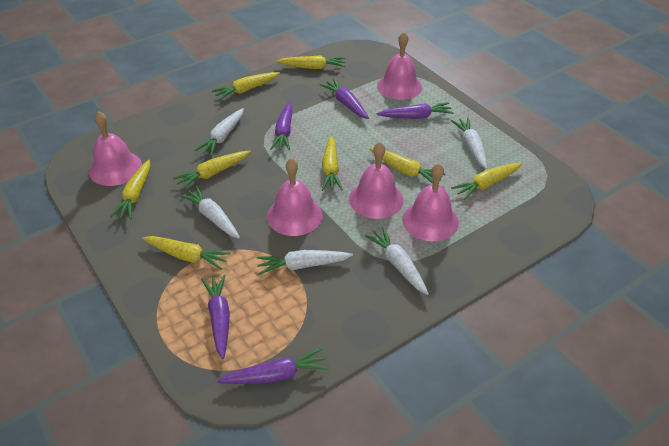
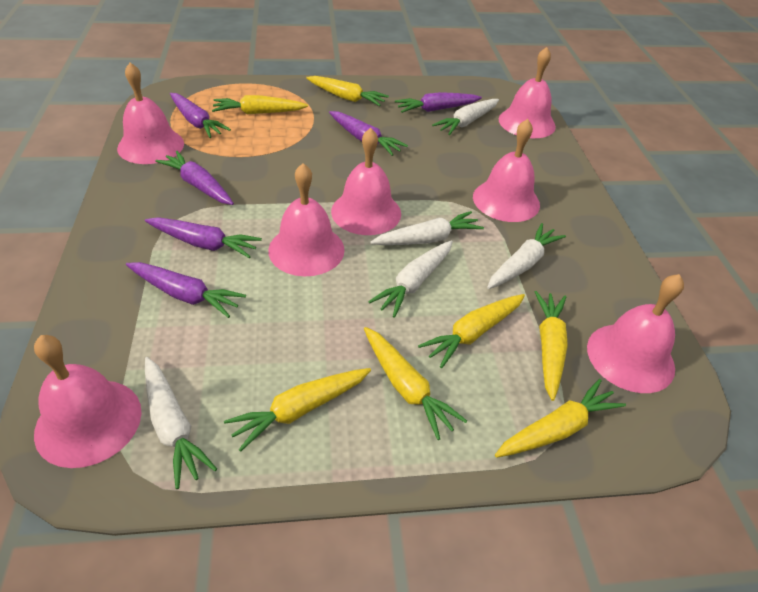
pink bell: [89,111,142,186] [267,158,323,236] [349,142,404,219] [377,32,422,100] [402,163,459,242] = 5 -> [34,335,142,468] [117,62,184,164] [268,163,345,276] [331,128,401,235] [473,119,540,222] [499,47,556,138] [587,274,684,393] = 7
purple carrot: [201,274,230,359] [217,348,329,384] [270,101,292,150] [320,79,369,119] [377,102,454,119] = 5 -> [126,262,246,318] [145,217,262,258] [155,151,234,205] [170,93,231,138] [329,111,408,156] [395,92,482,113] = 6
yellow carrot: [110,160,150,219] [142,236,231,270] [173,151,251,190] [212,72,280,100] [276,55,346,69] [322,136,343,191] [369,148,446,184] [451,163,522,200] = 8 -> [212,95,308,114] [224,368,371,452] [306,76,389,106] [364,327,467,440] [418,294,525,368] [495,379,626,458] [535,291,568,401] = 7

